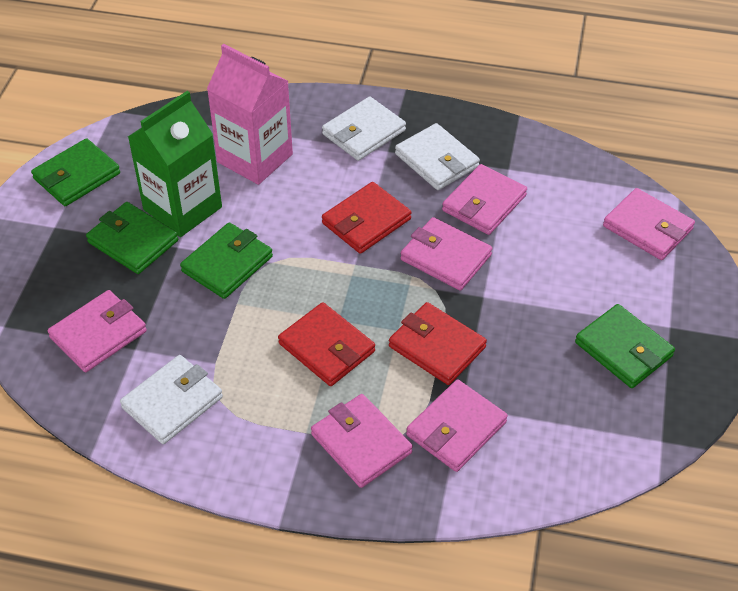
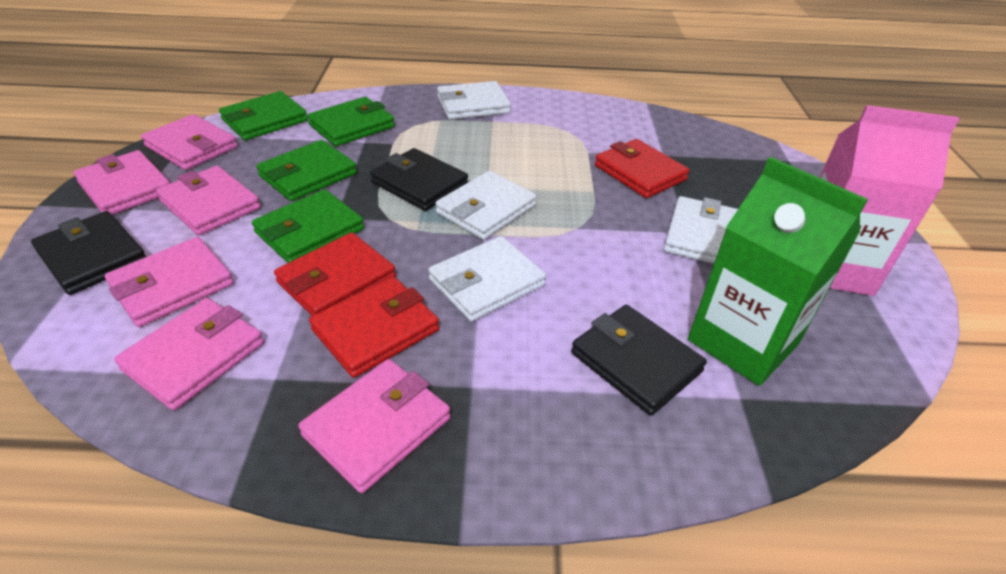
black wallet: none = 0 -> [31,211,146,295] [370,148,468,211] [571,305,707,415] = 3
white wallet: [120,355,223,444] [322,97,406,161] [395,123,480,190] = 3 -> [428,236,546,322] [435,171,537,240] [437,81,511,120] [664,196,738,264] = 4

